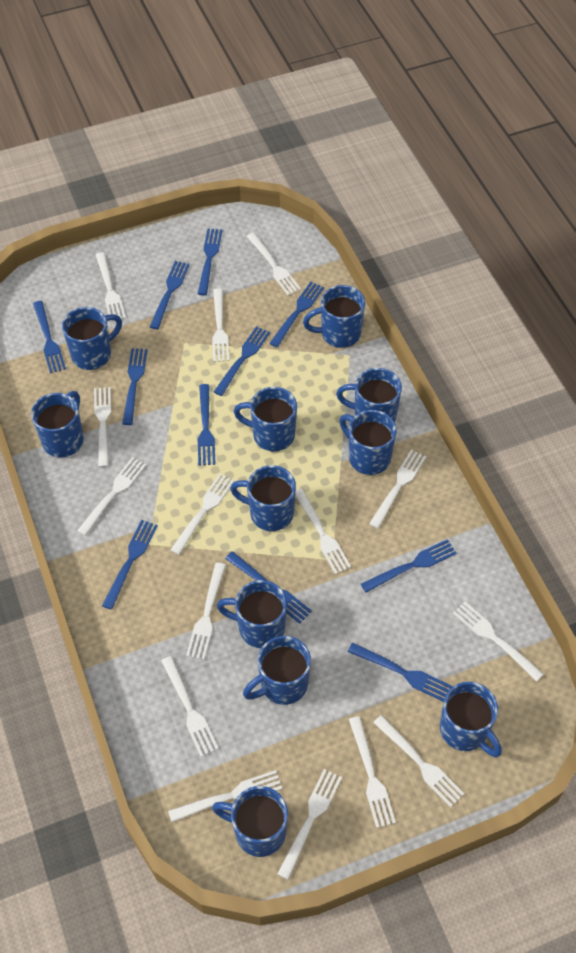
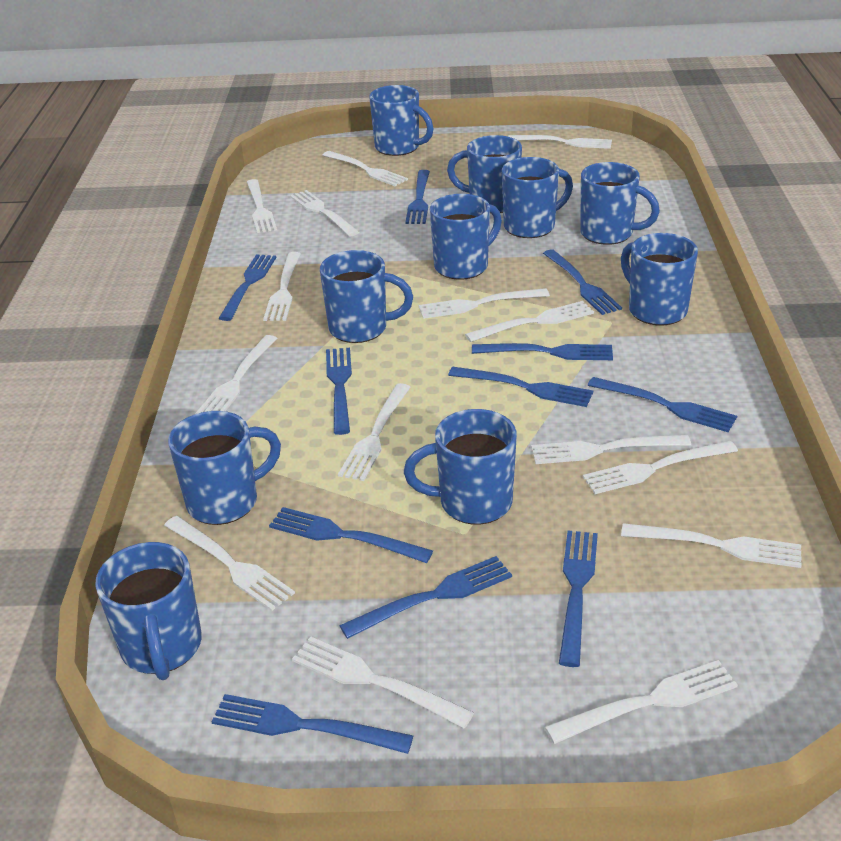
blue mug: [31,391,84,457] [62,307,122,370] [212,786,288,857] [217,580,287,648] [230,465,296,531] [233,387,297,451] [243,636,311,705] [303,285,365,348] [336,368,402,422] [339,410,397,475] [440,682,502,757] = 11 -> [95,542,202,680] [168,411,281,525] [320,250,413,343] [369,85,434,156] [404,409,517,525] [430,194,502,280] [447,135,522,213] [502,157,573,238] [580,162,660,245] [621,233,698,325] = 10

